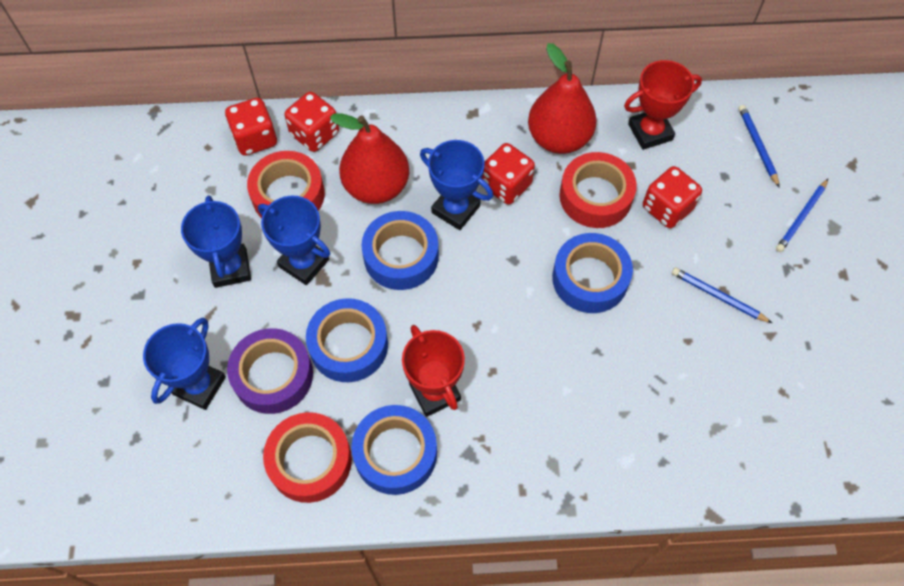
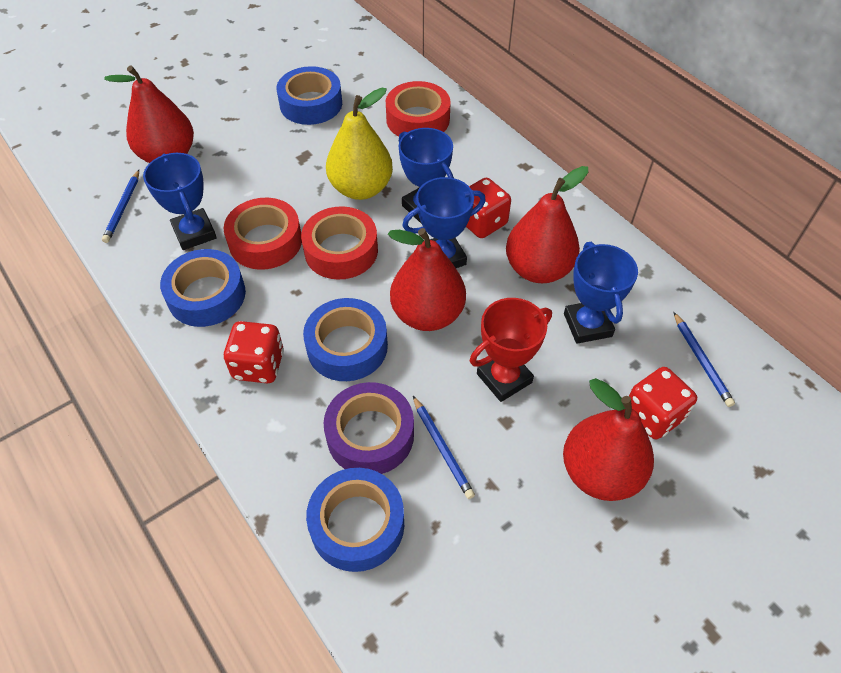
red dice: [225,98,277,156] [284,92,339,152] [482,143,535,204] [643,166,702,228] = 4 -> [224,321,284,384] [466,178,511,238] [629,367,697,439] = 3
red pear: [330,114,409,204] [528,43,597,154] = 2 -> [104,65,194,163] [388,228,466,331] [506,166,588,283] [563,378,654,501] = 4
red trophy: [402,325,465,417] [624,60,702,150] = 2 -> [470,298,552,402] = 1
yellow pear: none = 0 -> [326,88,393,200] = 1

